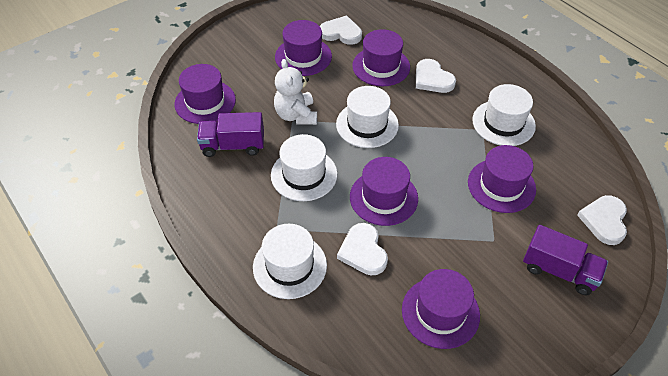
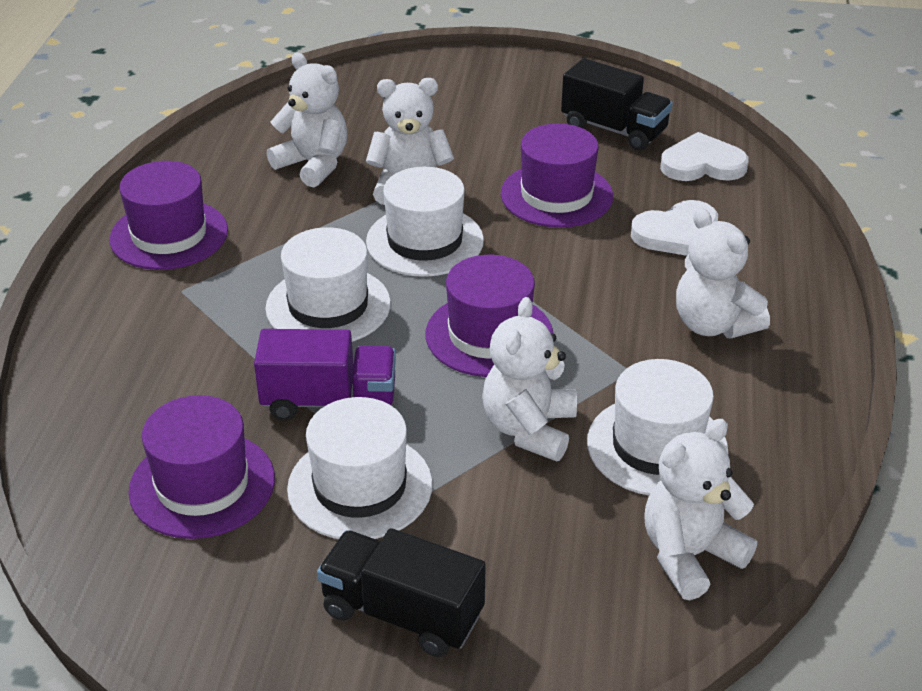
black truck: none = 0 -> [317,528,486,657] [561,58,673,151] = 2
purple hat: [175,64,236,124] [275,20,332,76] [350,157,418,226] [352,29,410,86] [402,269,480,349] [468,145,536,213] = 6 -> [109,161,228,270] [128,395,275,539] [426,255,553,377] [501,124,613,228] = 4
purple truck: [197,112,264,157] [523,225,608,295] = 2 -> [254,329,396,420] = 1
white heart: [320,16,362,45] [337,223,388,275] [416,59,456,93] [577,195,627,245] = 4 -> [631,200,718,256] [660,132,748,181] = 2
white teddy bear: [274,59,317,125] = 1 -> [267,53,347,188] [366,78,454,205] [482,297,577,461] [644,419,757,600] [676,208,770,338] = 5

